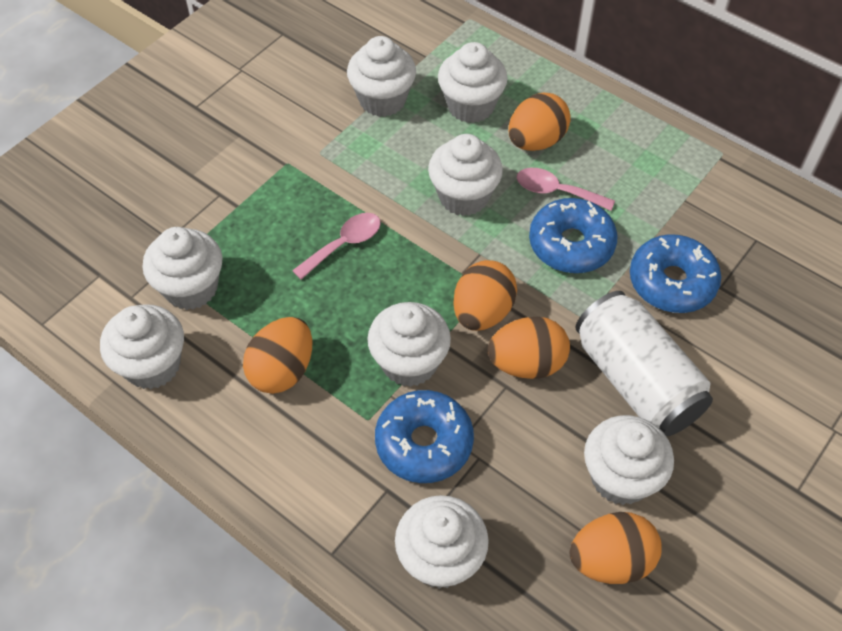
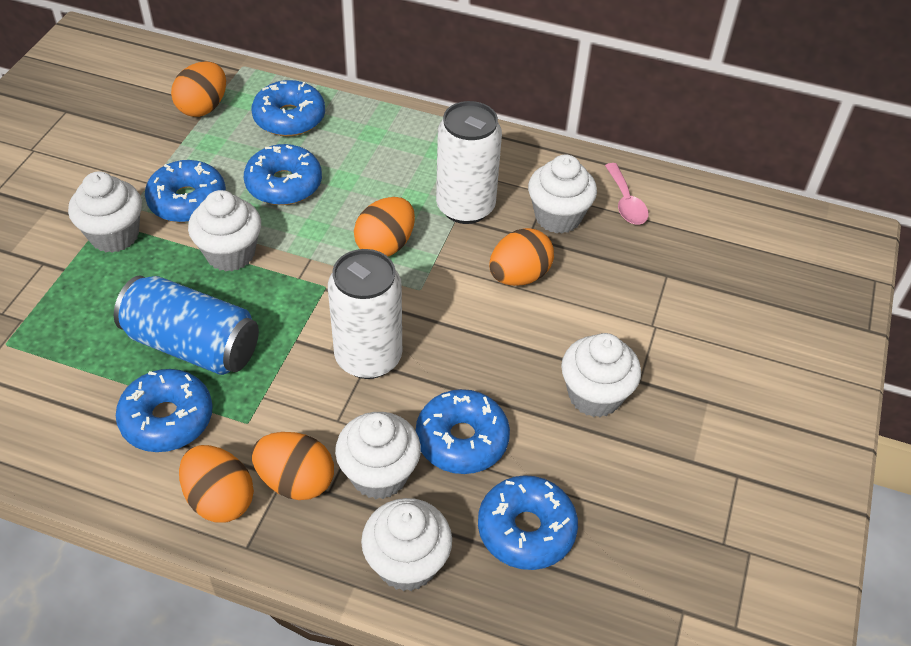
blue can: none = 0 -> [114,275,259,375] = 1
blue donut: [375,390,474,483] [529,198,618,273] [630,234,721,313] = 3 -> [116,369,213,452] [145,160,226,223] [244,144,322,205] [252,80,325,136] [416,389,510,474] [478,475,578,570] = 6
pink spoon: [292,213,381,280] [517,168,615,211] = 2 -> [605,163,649,224] = 1
white can: [575,291,713,436] = 1 -> [328,249,402,379] [436,101,502,224] = 2
white cupcake: [100,304,184,389] [142,227,223,310] [347,36,416,117] [367,302,451,387] [395,495,489,589] [428,134,503,216] [438,42,508,123] [584,415,674,505] = 8 -> [68,171,142,253] [188,190,261,271] [335,412,421,499] [361,498,452,591] [528,154,597,234] [561,333,641,417] = 6

